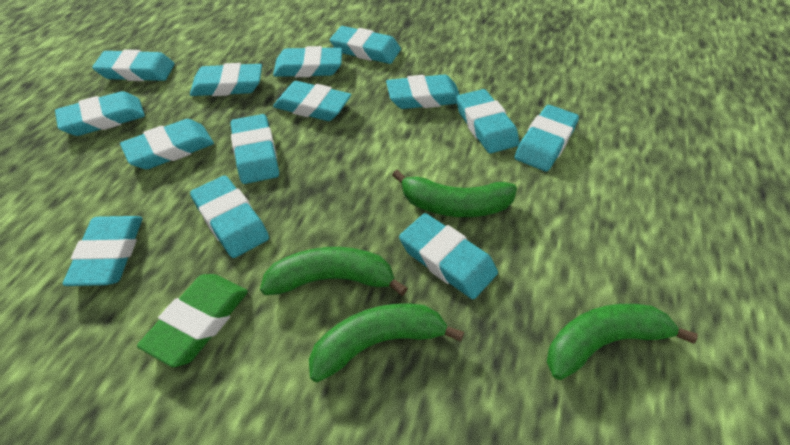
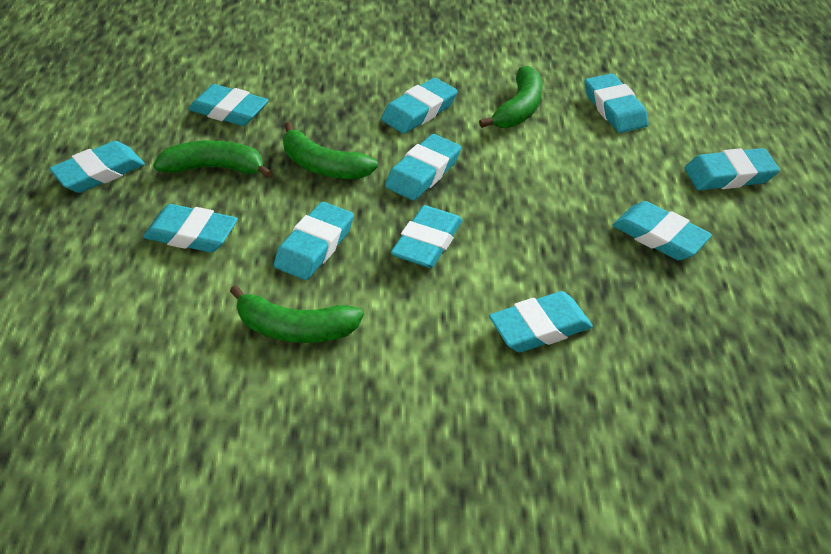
green eraser: [137,274,248,367] = 1 -> none = 0
turquoise eraser: [55,91,145,136] [63,216,142,286] [92,49,175,81] [120,119,214,169] [190,63,262,96] [190,176,269,258] [231,114,279,184] [273,46,342,77] [273,81,351,121] [330,26,401,64] [386,75,460,109] [399,213,498,299] [456,89,519,154] [514,105,579,172] = 14 -> [49,141,145,193] [143,204,238,252] [188,84,269,126] [274,202,354,280] [381,78,458,134] [385,134,461,200] [391,205,463,268] [489,291,593,352] [585,73,649,133] [613,201,712,260] [685,148,780,190] = 11

